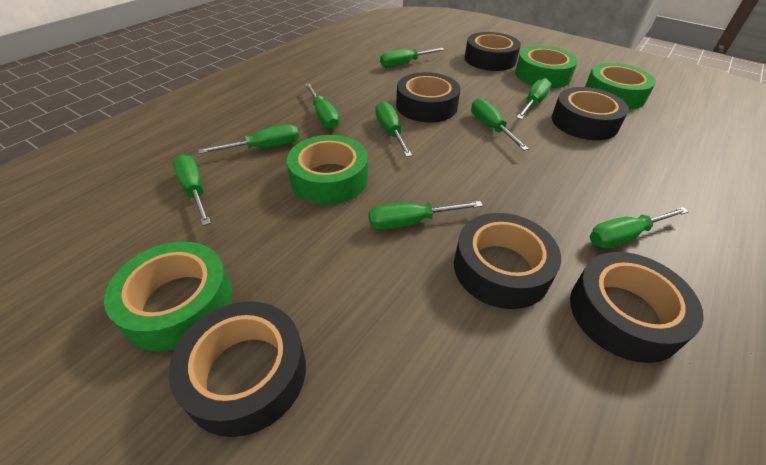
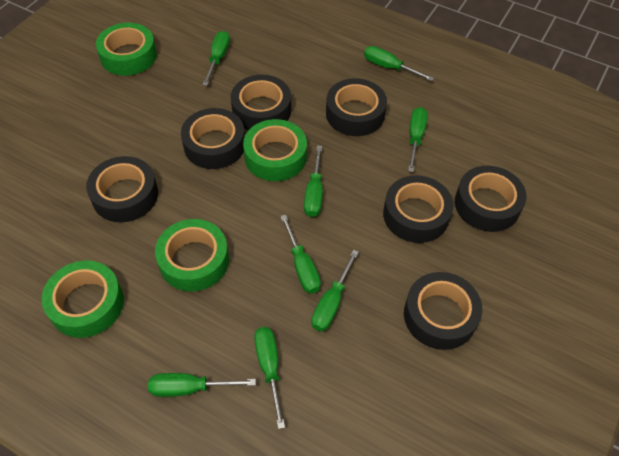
black tape: [169,301,306,437] [396,72,461,122] [454,213,561,309] [465,32,521,71] [552,87,629,140] [570,252,704,363] = 6 -> [86,156,158,222] [181,108,245,169] [231,75,291,130] [326,78,387,136] [383,175,454,243] [404,272,482,350] [455,166,527,232] = 7
green screwdriver: [173,155,211,226] [198,124,299,154] [305,83,340,129] [369,201,483,230] [376,101,412,157] [380,48,445,67] [471,98,529,151] [517,78,551,119] [590,207,689,249] = 9 -> [148,373,256,397] [202,31,230,86] [254,327,285,429] [280,215,321,294] [304,146,323,217] [311,250,359,331] [364,46,434,81] [408,107,428,172] = 8

